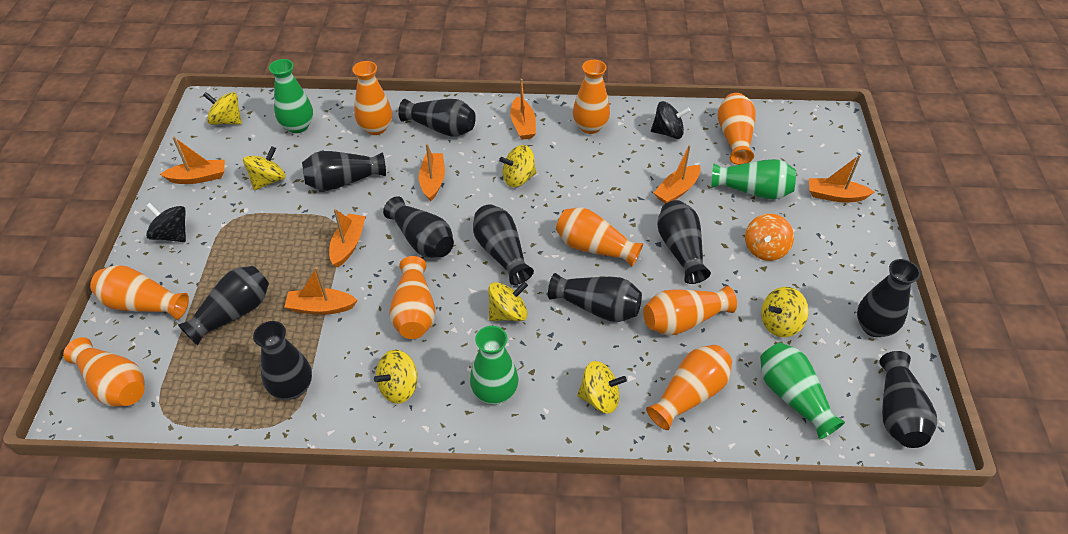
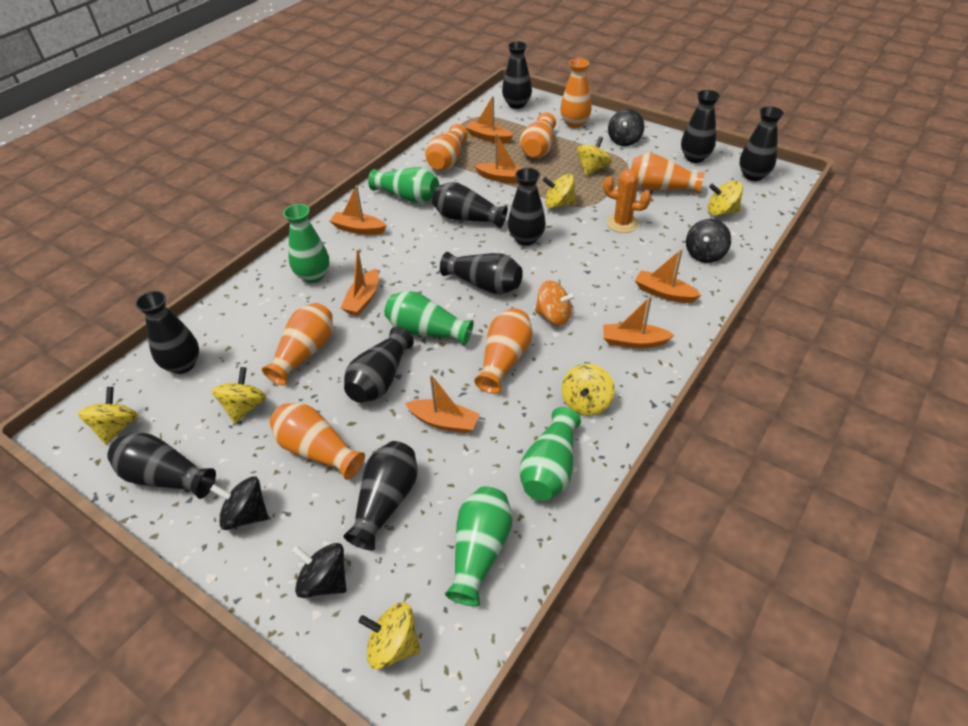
black spinning top: [146,203,186,242] [651,101,691,139] = 2 -> [210,476,268,530] [292,543,346,598] [608,109,645,146] [686,219,731,263] = 4
green vase: [269,59,313,133] [470,326,518,405] [711,159,796,199] [760,343,845,439] = 4 -> [283,204,329,283] [368,167,439,203] [384,291,474,346] [445,486,513,606] [519,407,581,501] = 5
orange cactus: none = 0 -> [604,169,651,233] = 1
orange vase: [63,337,144,407] [90,265,189,319] [352,61,392,135] [389,256,435,339] [556,207,643,267] [573,60,610,134] [643,286,737,335] [646,345,732,430] [718,93,756,165] = 9 -> [262,303,333,385] [270,403,365,480] [425,124,468,170] [474,308,533,394] [520,112,556,158] [560,58,592,128] [631,153,704,194] = 7

